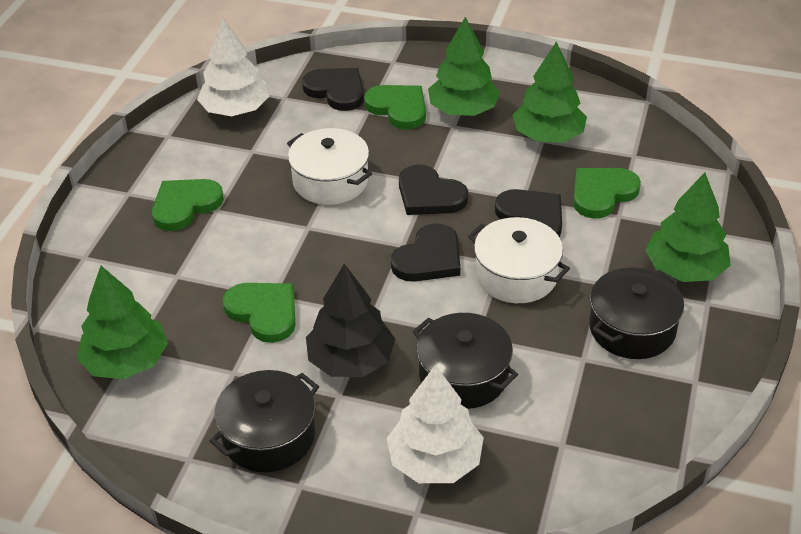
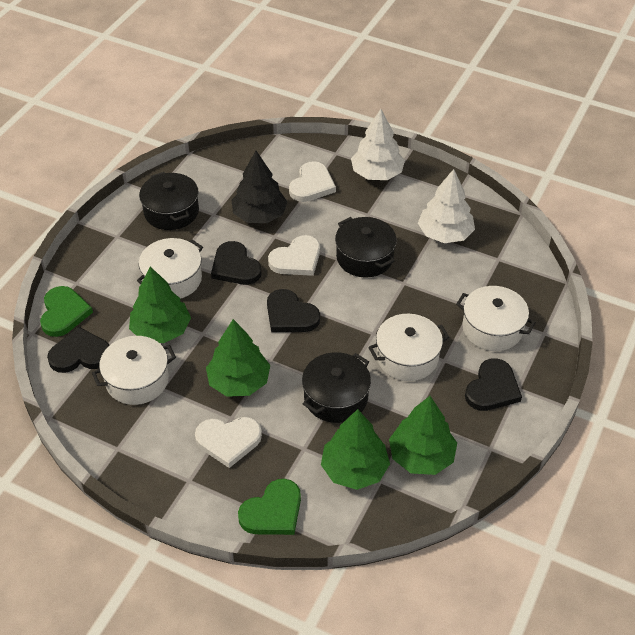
green heart: [152,179,224,231] [223,283,295,343] [364,85,426,130] [573,168,641,219] = 4 -> [40,286,93,337] [238,479,301,535] = 2
white heart: none = 0 -> [195,417,262,468] [268,235,320,276] [289,161,336,202] = 3
white pot: [287,128,372,205] [468,217,570,303] = 2 -> [92,336,176,405] [137,238,203,299] [368,314,449,381] [456,286,536,351] = 4

